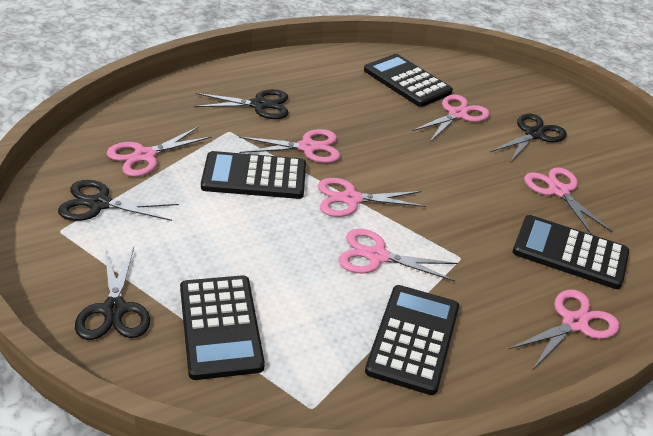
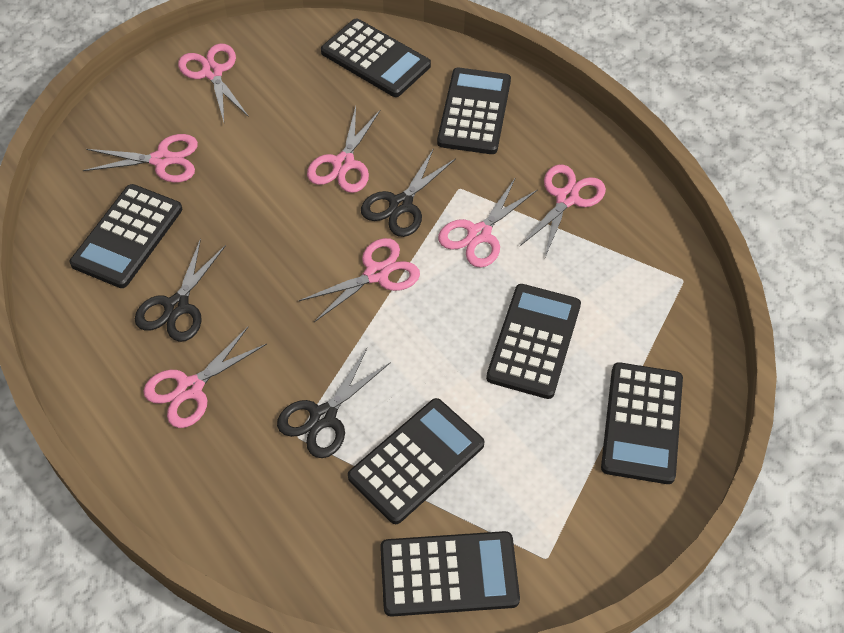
black calculator: [180,275,265,380] [201,151,306,199] [364,54,453,107] [365,285,459,395] [513,215,629,289] = 5 -> [70,184,182,288] [321,19,431,97] [348,398,484,524] [380,531,520,617] [437,68,511,154] [486,284,581,399] [601,362,683,484] = 7
black scissors: [58,180,179,221] [75,247,150,340] [194,89,288,119] [490,114,567,164] = 4 -> [135,238,226,342] [277,348,391,458] [361,148,456,237] = 3

